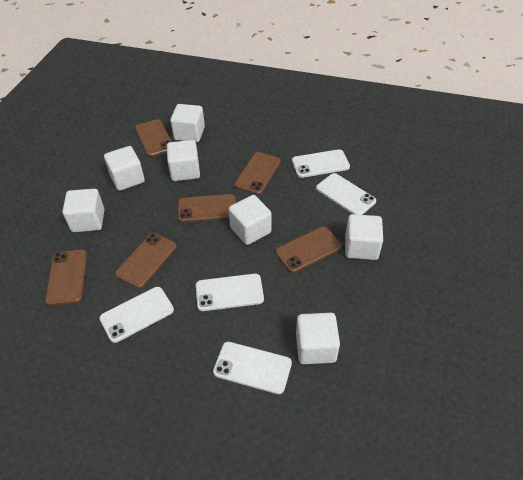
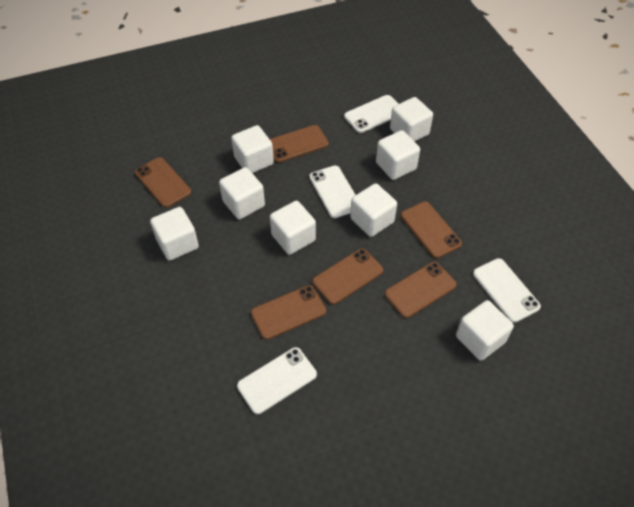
white cube: [62,189,104,232] [104,146,145,191] [167,140,200,181] [170,104,205,142] [228,195,272,245] [296,313,340,364] [345,214,383,260] = 7 -> [150,207,199,261] [219,167,265,219] [231,125,274,173] [270,201,316,255] [350,183,397,237] [376,130,420,180] [390,97,433,142] [456,300,514,361] = 8
white phone: [99,287,174,343] [196,274,264,311] [213,342,292,394] [292,149,350,178] [316,173,376,215] = 5 -> [237,347,317,414] [309,166,355,218] [344,95,398,133] [473,258,541,323] = 4

